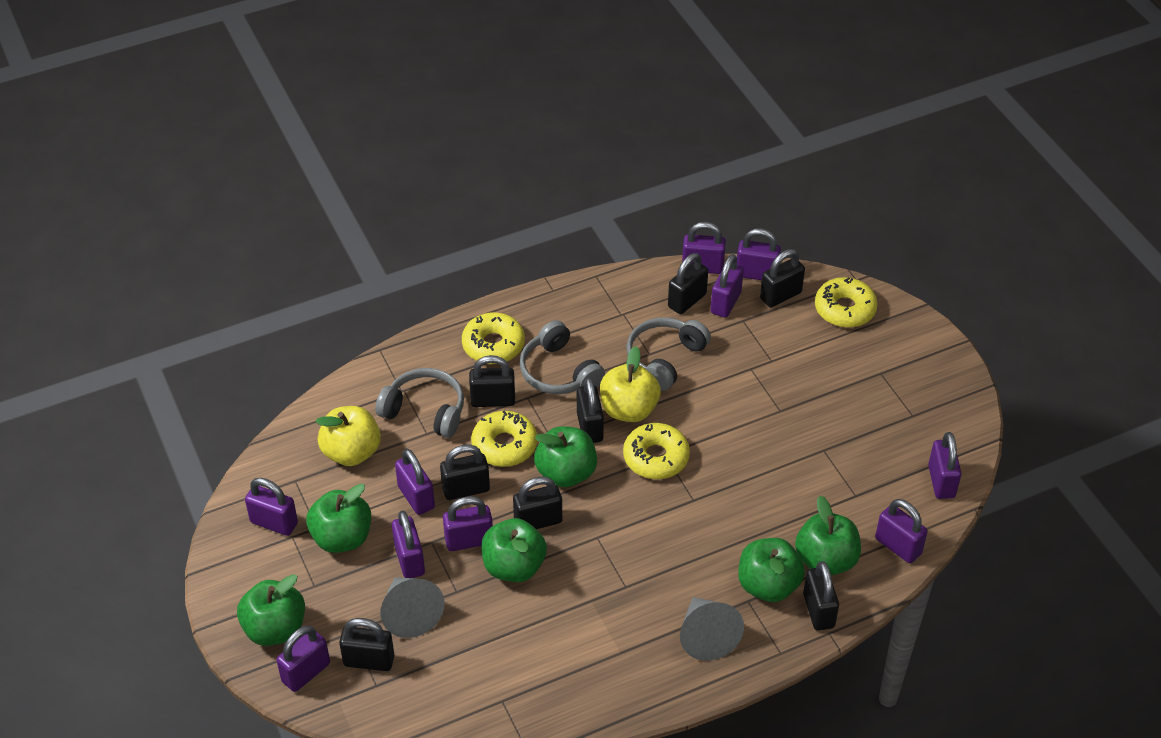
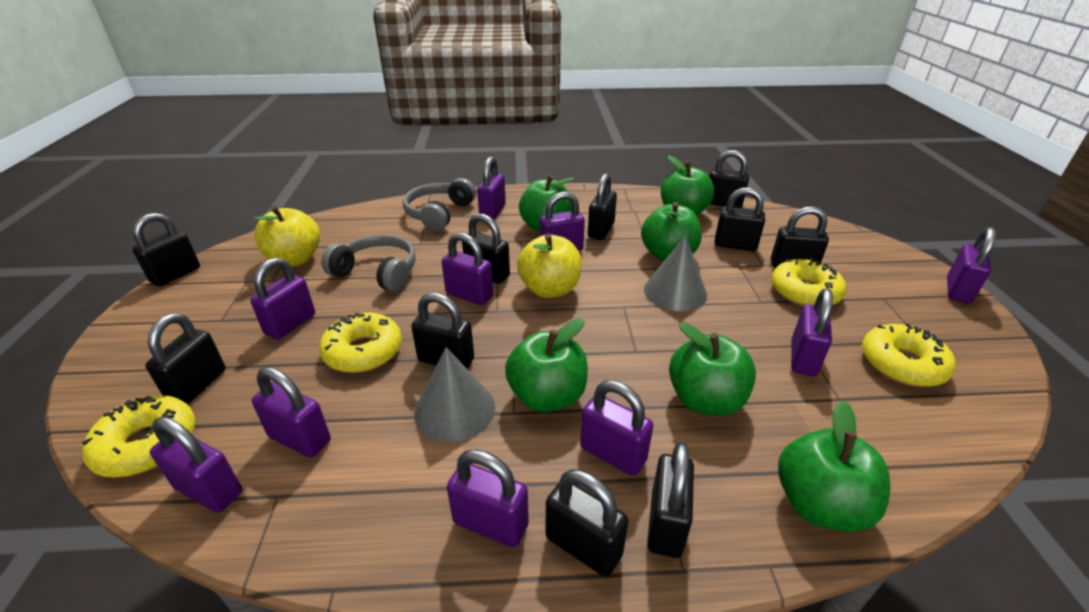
black padlock: [339,618,394,671] [440,444,490,500] [469,355,515,407] [513,476,562,529] [577,377,604,443] [668,253,708,314] [760,249,805,308] [803,561,839,631] = 8 -> [132,213,200,286] [145,313,226,404] [411,293,474,369] [462,213,510,284] [546,469,629,577] [588,173,617,240] [647,442,694,558] [709,150,750,208] [715,187,765,251] [771,206,829,269] = 10
grey headphones: [375,368,464,438] [520,320,605,394] [626,317,711,391] = 3 -> [321,235,416,292] [403,178,476,231] = 2

